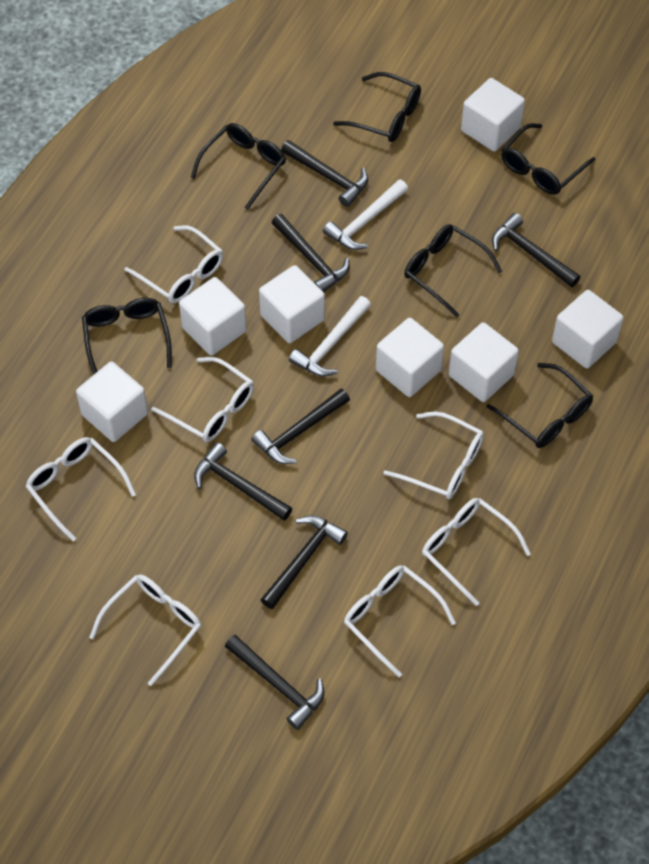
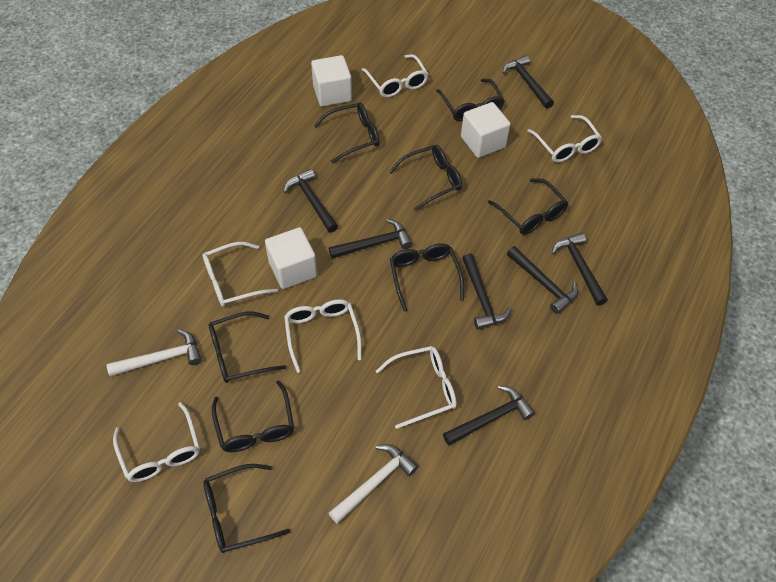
black glasses: [82,298,172,374] [191,123,286,210] [333,72,421,142] [404,224,502,317] [487,363,593,448] [501,123,595,195] = 6 -> [203,464,290,553] [209,312,286,383] [212,380,294,452] [314,103,380,163] [389,145,462,211] [390,243,464,312] [436,79,504,121] [488,178,568,235] = 8
white cube: [76,361,148,442] [179,277,247,356] [259,265,325,343] [376,318,444,397] [449,322,519,402] [461,78,525,152] [552,290,623,369] = 7 -> [265,227,317,289] [311,55,352,106] [461,102,511,158] = 3
white glasses: [25,437,136,541] [89,574,201,686] [124,225,223,303] [151,357,254,442] [344,565,456,677] [383,412,484,499] [422,498,531,606] = 7 -> [113,402,200,482] [203,242,278,307] [284,299,362,373] [362,54,429,98] [376,346,457,429] [527,115,602,162] = 6

